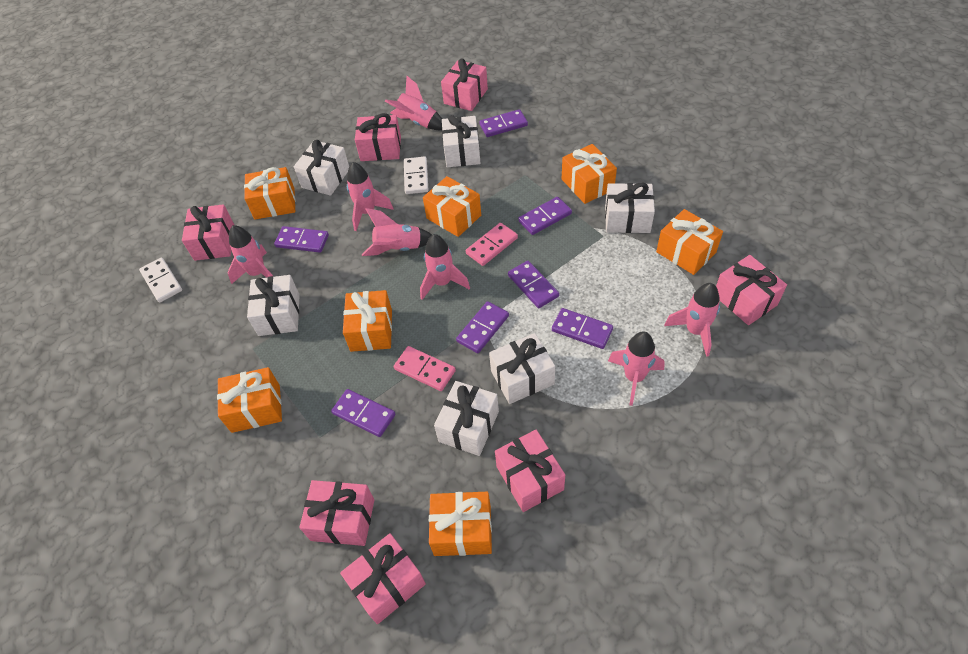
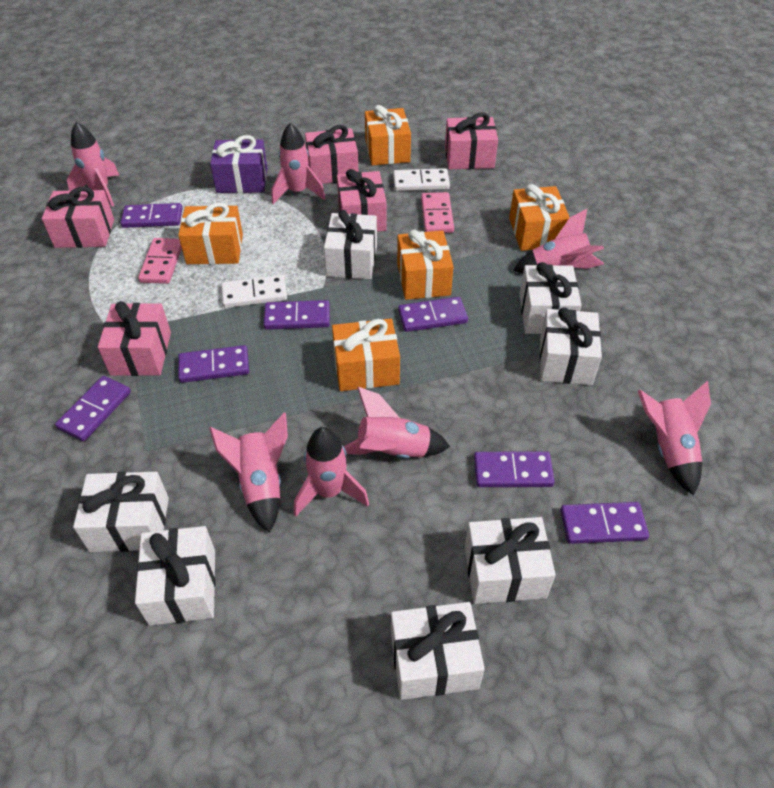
orange gift: [217,367,282,433] [244,167,295,219] [343,290,392,352] [423,176,481,237] [429,492,492,556] [562,144,617,204] [656,209,723,275] = 7 -> [178,202,243,264] [332,319,400,391] [365,105,411,166] [397,230,454,300] [509,184,570,251] = 5
pink gift: [182,204,234,261] [299,480,374,546] [340,533,426,624] [355,113,401,161] [441,59,488,111] [495,430,565,512] [716,255,787,325] = 7 -> [42,187,114,248] [98,301,171,376] [305,125,359,184] [337,169,387,232] [445,112,498,169] = 5
purple gift: none = 0 -> [210,135,267,193] = 1
white gift: [247,275,300,336] [294,140,349,196] [434,381,499,456] [442,115,480,167] [489,333,555,404] [605,183,655,233] = 6 -> [73,472,169,552] [135,526,215,626] [324,210,377,279] [391,602,485,700] [465,517,556,604] [519,262,581,334] [540,308,602,385] = 7

